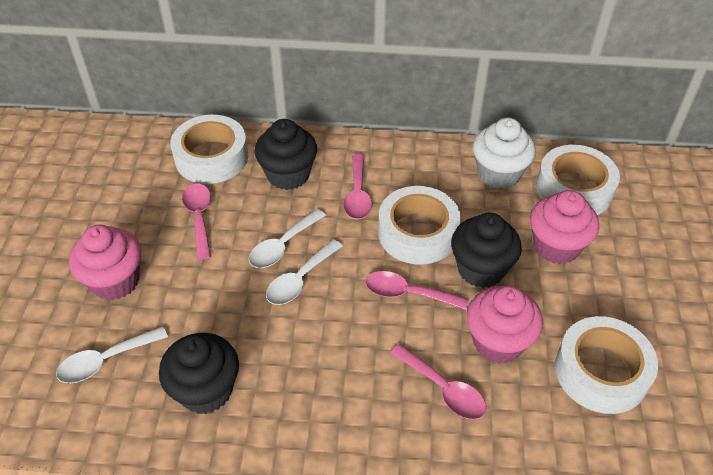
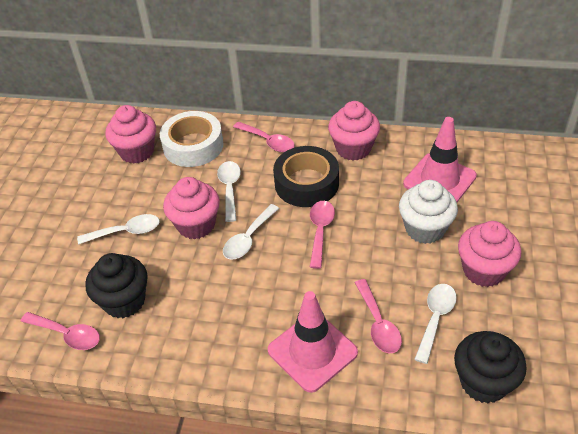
black cupcake: [159,333,239,414] [254,119,317,190] [451,213,522,288] = 3 -> [85,253,148,318] [454,331,527,403] = 2
black tape: none = 0 -> [273,146,339,207] = 1
pink cupcake: [69,225,142,300] [466,286,543,363] [530,190,599,264] = 3 -> [105,105,156,163] [163,177,220,239] [328,101,380,161] [458,221,521,287] = 4
pink traffic cone: none = 0 -> [268,291,358,393] [403,117,477,202] = 2
white spoon: [56,326,168,384] [249,209,326,268] [266,239,343,305] = 3 -> [77,214,160,245] [217,161,241,222] [223,204,279,259] [414,284,457,364] = 4
white tape: [170,115,248,184] [378,186,461,265] [536,145,620,215] [555,316,658,414] = 4 -> [160,111,224,167] = 1

